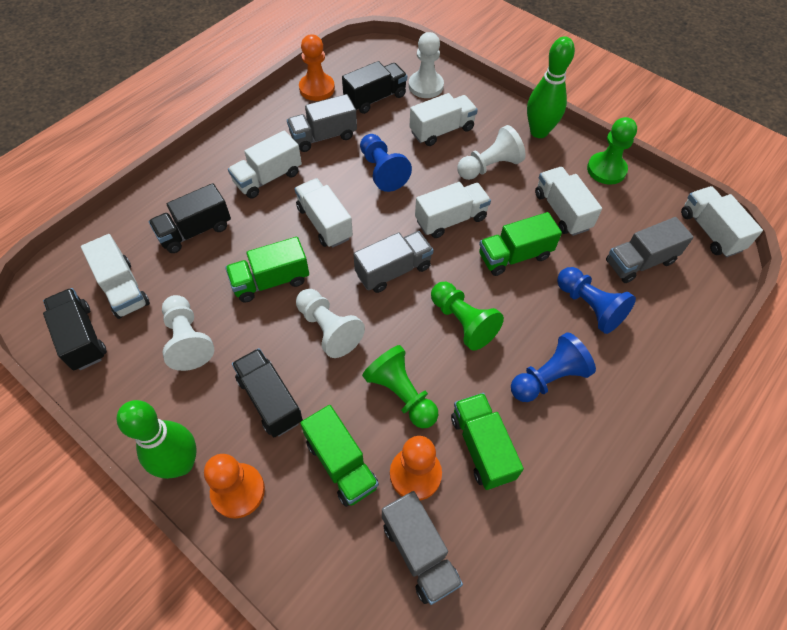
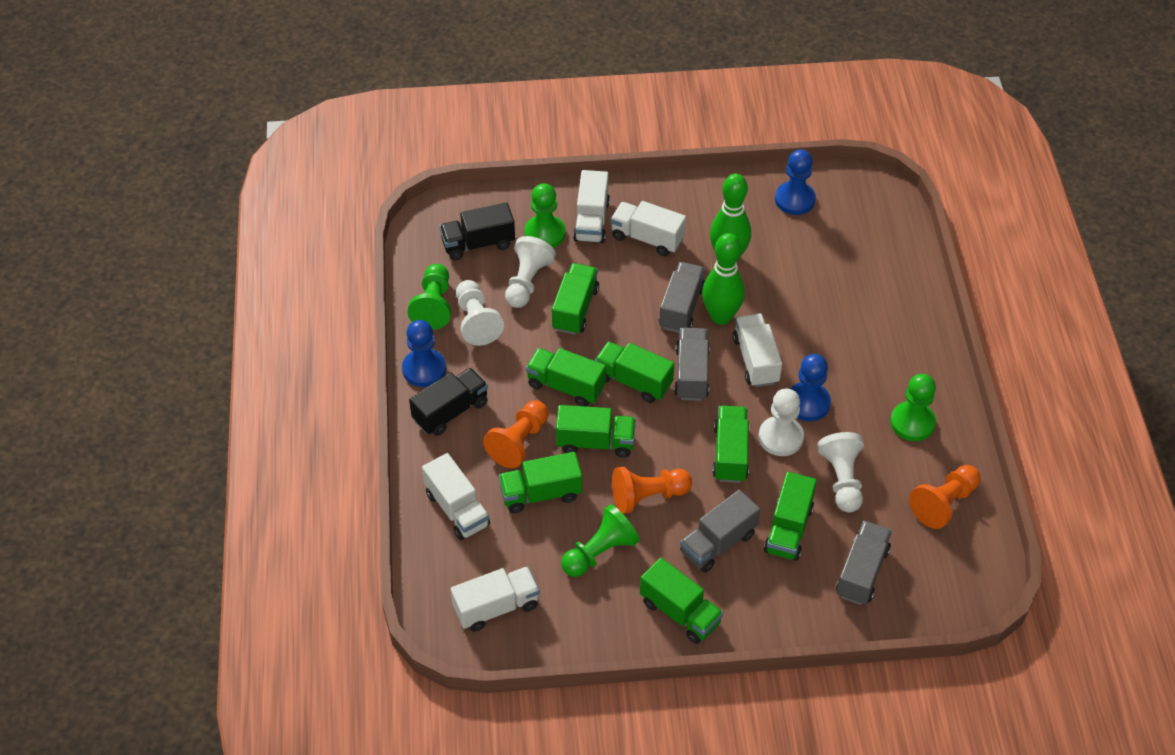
black truck: [43,288,107,370] [148,183,231,253] [232,348,303,437] [342,61,407,114] = 4 -> [409,368,488,436] [440,203,515,260] = 2
green pawn: [362,345,438,428] [431,282,504,351] [587,117,637,185] = 3 -> [407,264,451,330] [524,183,565,248] [561,504,640,577] [890,374,936,441] = 4
green truck: [225,237,309,302] [300,405,379,507] [451,393,524,490] [479,212,562,276] = 4 -> [499,452,582,513] [526,348,606,406] [552,263,599,335] [556,405,636,458] [595,341,674,403] [640,558,723,644] [712,406,749,483] [764,472,817,561] = 8
white truck: [81,234,150,319] [228,130,302,199] [294,178,353,248] [409,93,478,146] [415,182,491,238] [535,167,602,236] [681,186,763,257] = 7 -> [422,453,490,540] [451,566,540,632] [573,170,610,243] [611,201,686,256] [733,314,782,387] = 5

